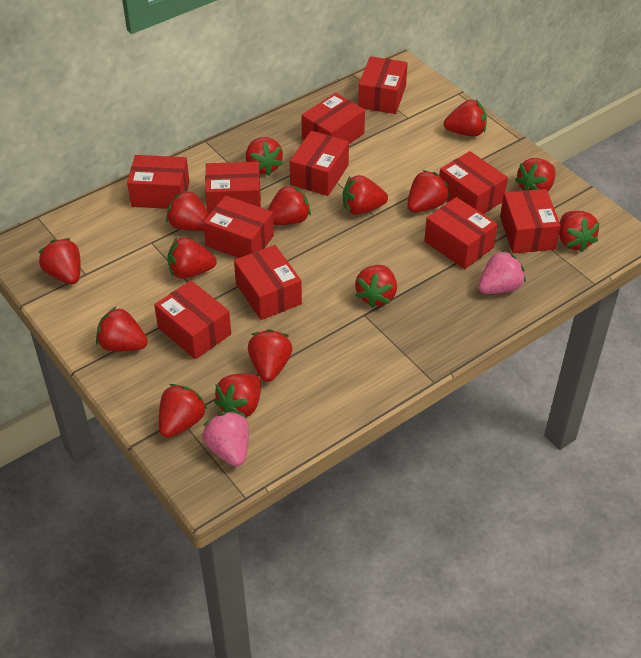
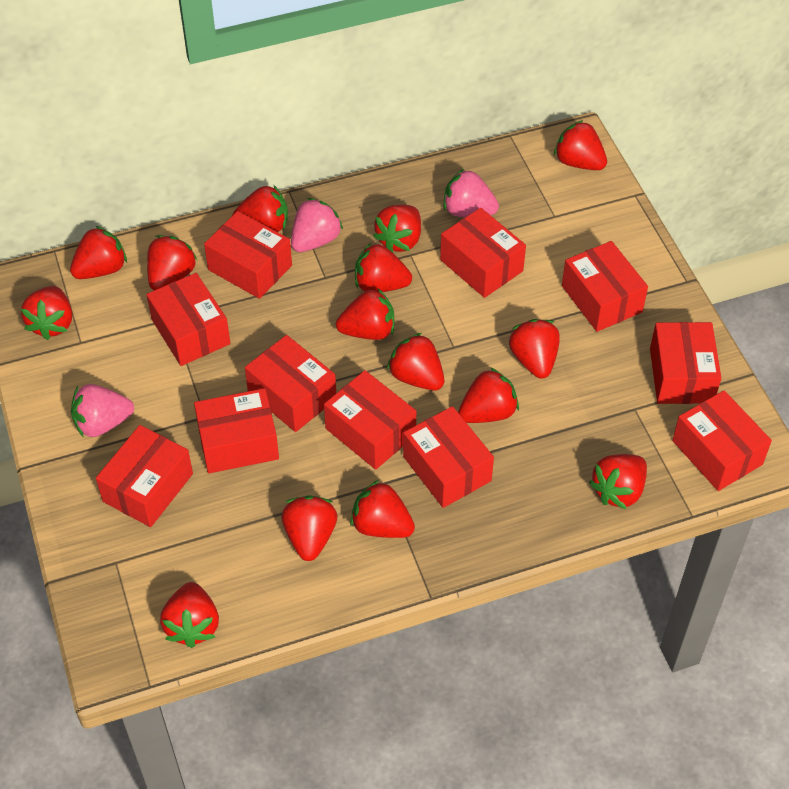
pink strawberry: [203,411,249,467] [478,250,526,294] = 2 -> [71,384,134,438] [291,198,343,252] [443,169,499,217] = 3

